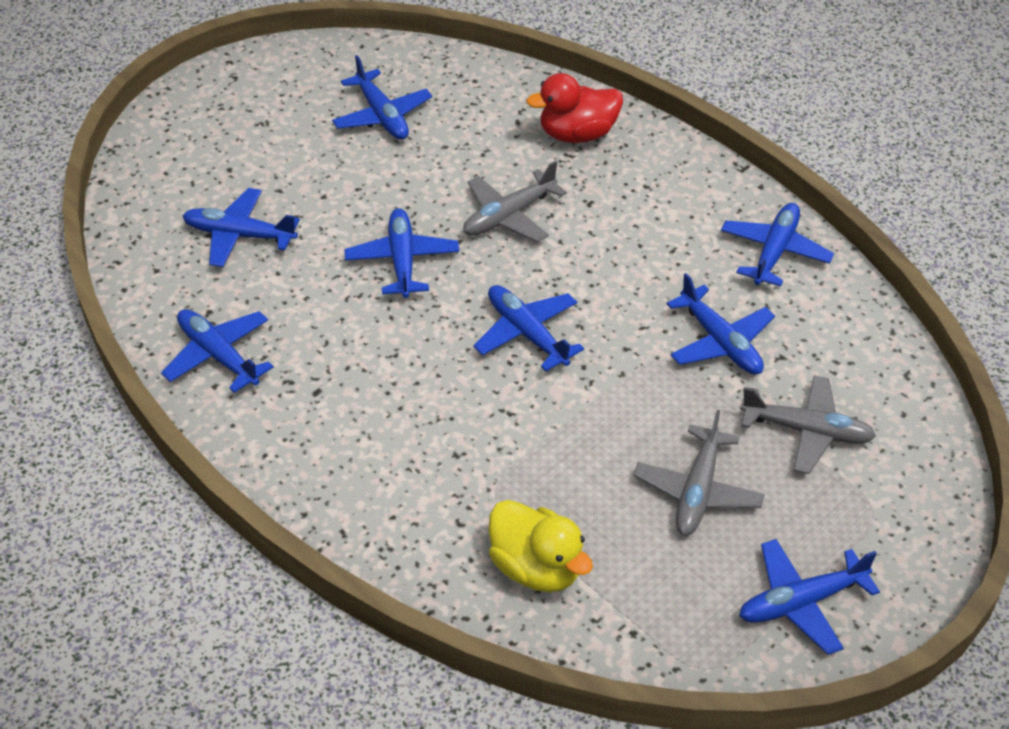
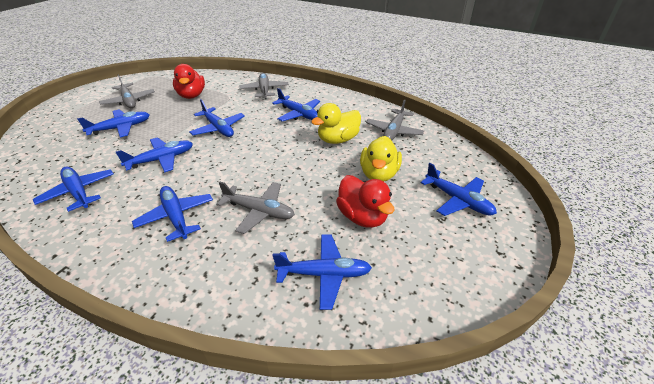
grey plane: [463,161,567,242] [634,410,765,536] [740,375,876,474] = 3 -> [99,74,155,108] [216,182,295,234] [239,73,289,100] [366,100,424,140] = 4
red duck: [526,73,623,143] = 1 -> [173,64,205,99] [336,175,394,228] = 2
yellow duck: [489,500,593,592] = 1 -> [311,103,361,144] [360,136,402,182] = 2

